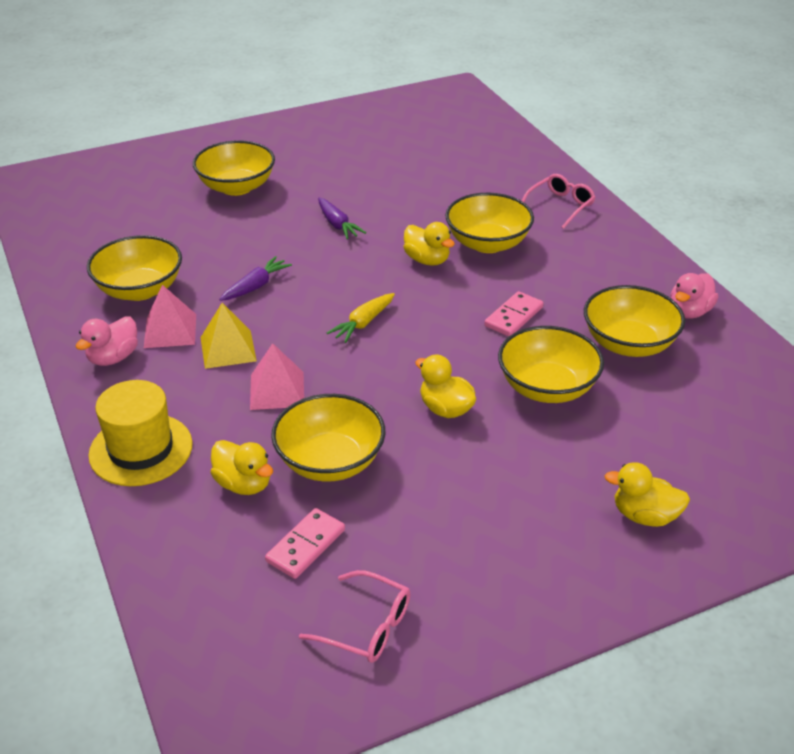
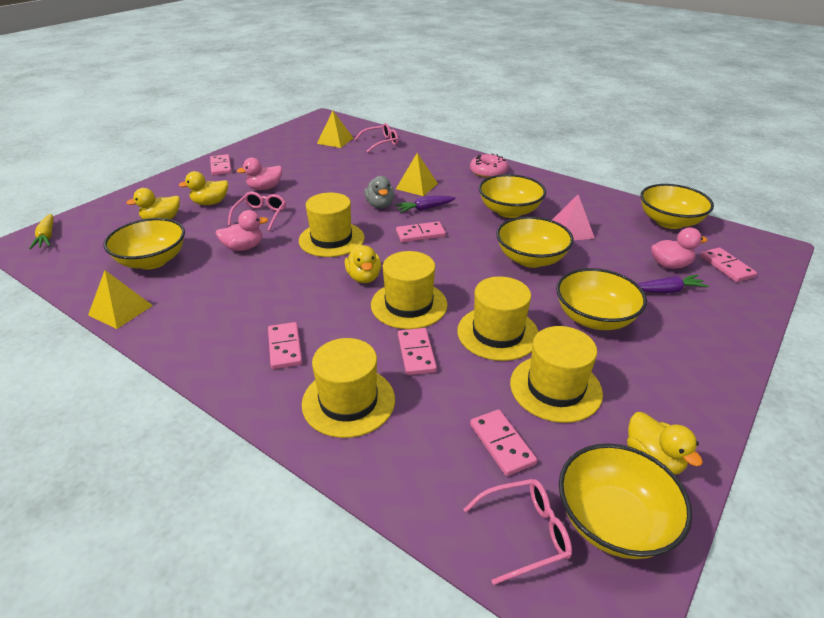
grey duck: none = 0 -> [364,176,394,208] = 1
pink domino: [265,508,345,579] [484,291,544,337] = 2 -> [210,154,232,175] [268,322,302,369] [396,221,446,242] [398,328,437,375] [470,409,537,476] [700,247,757,282] = 6
pink donut: none = 0 -> [470,153,508,178] = 1
pink duck: [76,317,138,366] [670,273,718,319] = 2 -> [216,210,268,251] [237,158,282,190] [651,227,708,269] = 3
pink glasses: [299,570,410,663] [522,174,596,229] = 2 -> [228,192,286,231] [355,123,398,152] [463,479,572,585] = 3
pink pyramid: [144,285,196,348] [250,343,304,410] = 2 -> [552,195,595,240] = 1
yellow hat: [88,380,193,486] = 1 -> [299,193,365,257] [302,338,395,438] [371,251,447,329] [457,276,539,361] [510,326,603,423] = 5
yellow pyramid: [201,303,257,369] = 1 -> [88,270,153,329] [317,111,353,148] [396,153,438,196] = 3

